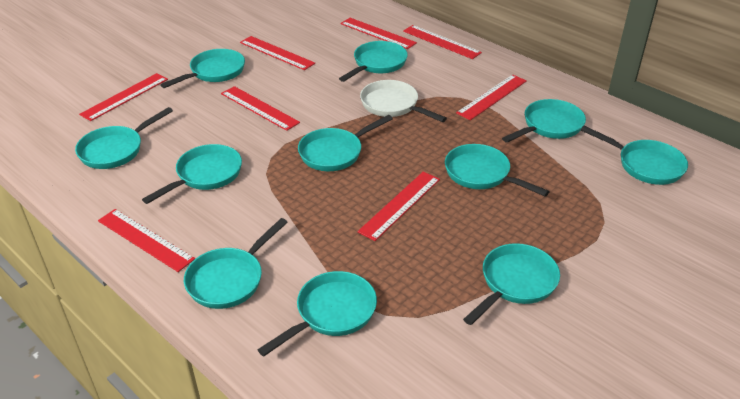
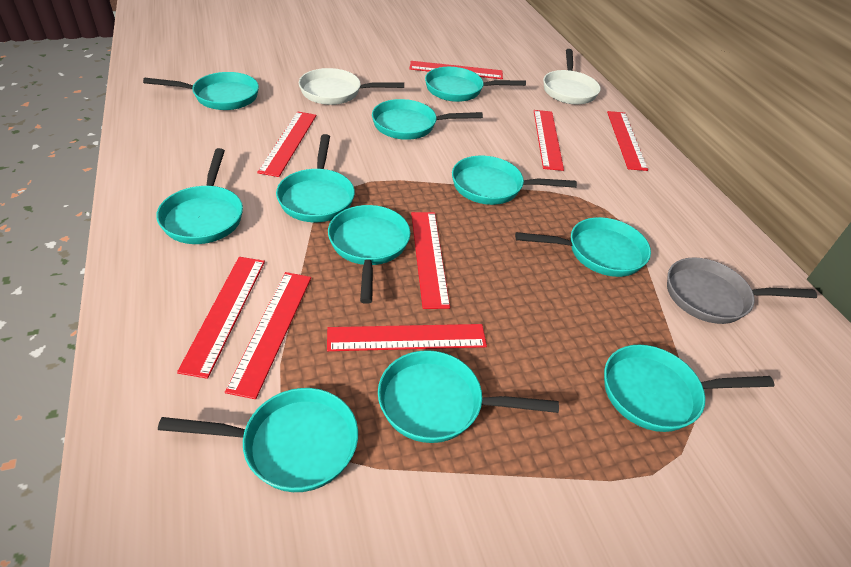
grey pan: none = 0 -> [667,257,817,324] = 1
white pan: [360,80,447,122] = 1 -> [299,68,404,105] [543,49,601,104] = 2

